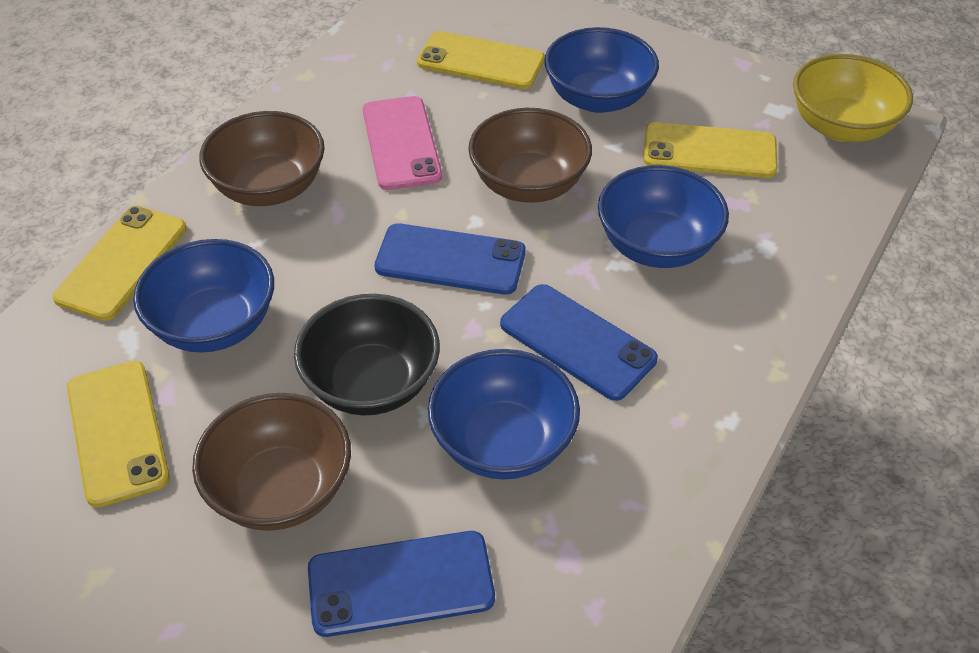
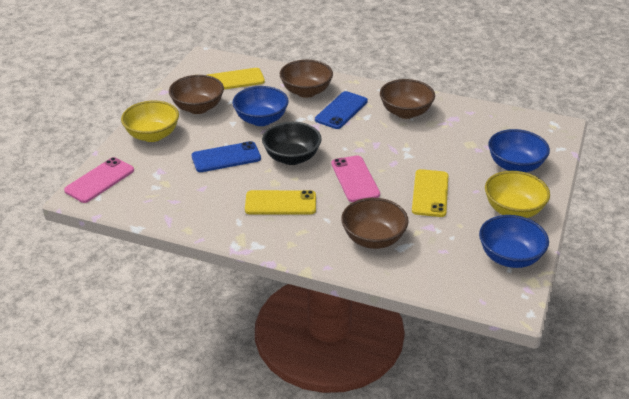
blue bowl: [133,239,274,353] [428,349,580,480] [544,27,659,113] [598,165,729,268] = 4 -> [232,86,289,126] [479,215,549,268] [488,129,550,172] = 3
blue phone: [308,531,495,637] [374,223,526,295] [500,284,658,401] = 3 -> [191,141,261,172] [315,91,368,129] = 2
brown bowl: [192,393,351,531] [199,111,325,206] [468,108,592,203] = 3 -> [169,75,224,114] [280,60,333,98] [341,198,409,249] [380,79,435,119] = 4
pink phone: [363,96,442,190] = 1 -> [64,157,134,203] [331,156,380,202] = 2
yellow bowl: [793,54,913,142] = 1 -> [121,100,179,142] [485,171,550,218] = 2
yellow phone: [53,206,187,321] [67,361,170,508] [417,31,545,89] [643,122,778,178] = 4 -> [207,68,265,90] [245,190,316,214] [412,169,448,217] = 3

